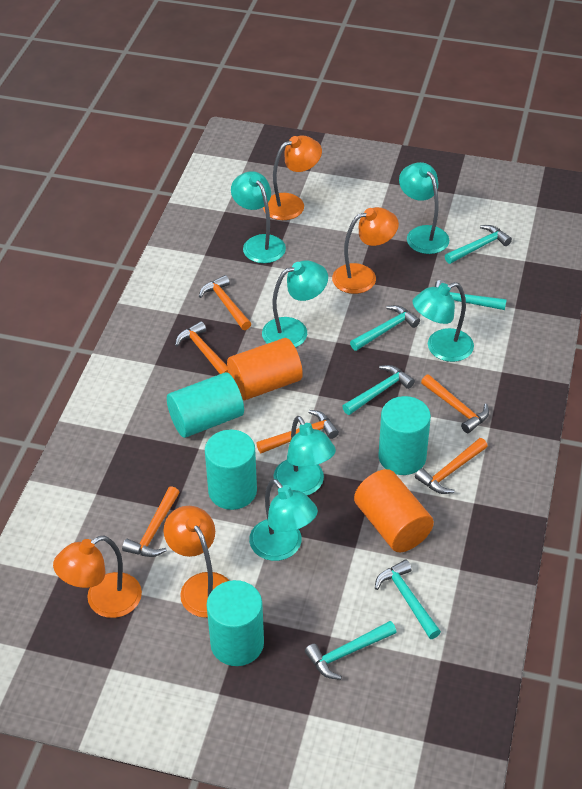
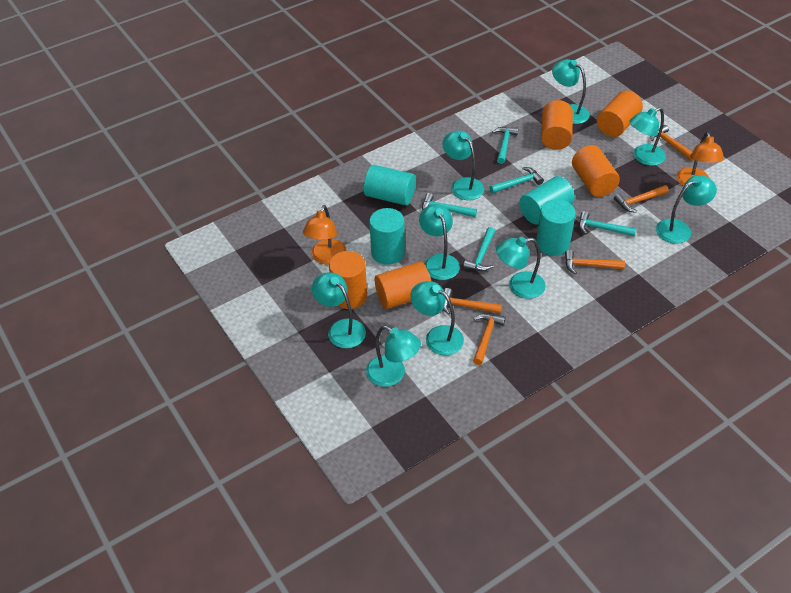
orange cylinder: [227,338,303,401] [354,469,434,552] = 2 -> [329,251,367,309] [375,262,431,309] [541,100,573,150] [572,145,620,197] [597,90,643,137] = 5
orange hammer: [122,486,180,557] [175,321,228,374] [199,275,251,330] [256,410,339,453] [415,438,488,494] [421,375,489,433] = 6 -> [443,288,502,314] [473,314,506,365] [565,250,625,274] [614,185,669,213] [650,125,693,161] = 5
orange lamp: [53,536,142,618] [163,506,229,618] [263,135,322,220] [332,207,399,294] = 4 -> [303,205,347,265] [676,132,724,186] = 2
turquoise hammer: [305,621,396,680] [342,365,415,415] [350,305,420,351] [375,560,441,639] [435,280,507,310] [445,225,512,264] = 6 -> [422,193,477,217] [463,227,495,271] [489,167,544,194] [492,127,518,164] [579,211,636,236] = 5
turquoise lamp: [231,171,286,263] [249,479,318,561] [262,260,328,348] [274,416,336,495] [399,162,449,254] [413,282,474,362] = 6 -> [312,272,366,348] [366,326,421,387] [410,281,464,355] [419,204,460,280] [442,130,484,200] [496,237,546,299] [552,59,590,124] [629,107,666,166] [656,175,717,244] = 9

